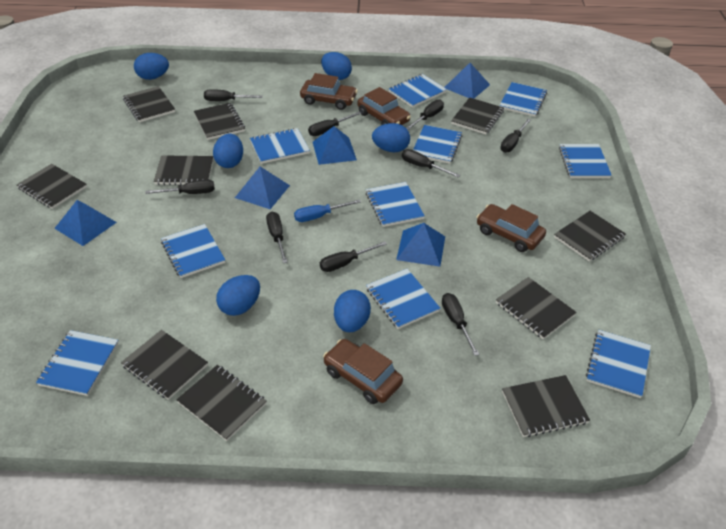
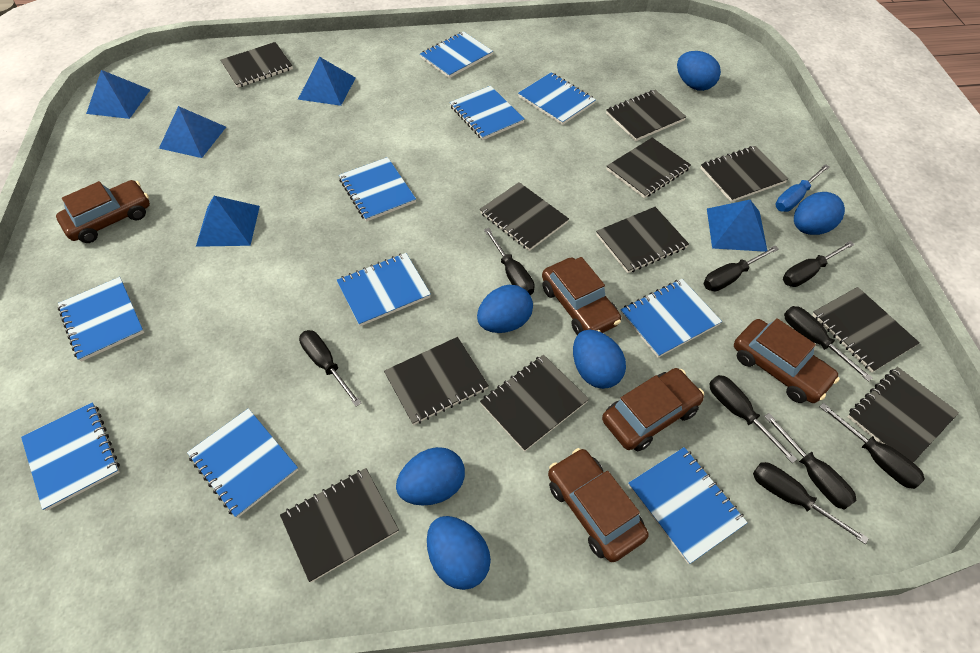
black notebook: [17,164,87,209] [121,330,208,400] [123,86,175,122] [154,156,213,185] [176,365,267,441] [194,103,245,140] [451,97,504,134] [496,277,577,339] [502,375,590,437] [554,211,626,261] = 10 -> [220,42,293,88] [280,468,399,582] [384,337,489,425] [480,182,569,251] [480,355,589,452] [596,207,689,273] [606,90,686,141] [606,138,691,198] [700,146,788,202] [812,287,920,373] [847,367,959,462] = 11
brown car: [300,73,358,110] [323,339,403,404] [357,87,411,125] [477,204,546,252] = 4 -> [56,180,150,243] [542,257,621,335] [548,448,649,562] [602,368,704,451] [734,318,840,403] = 5

